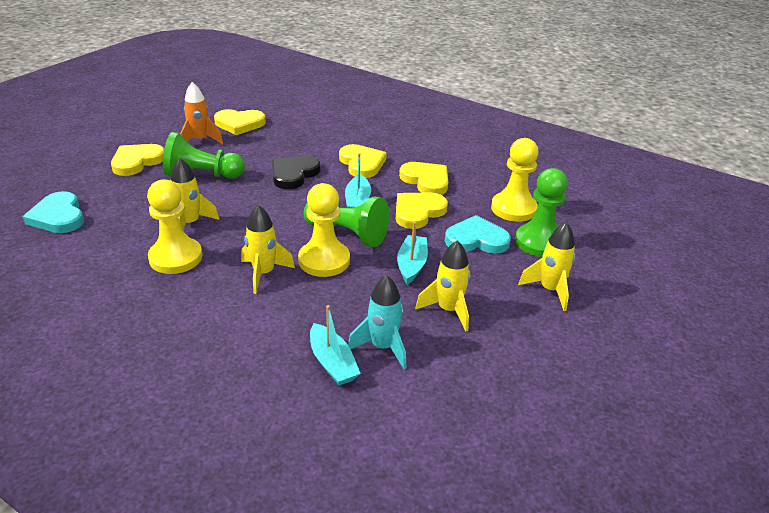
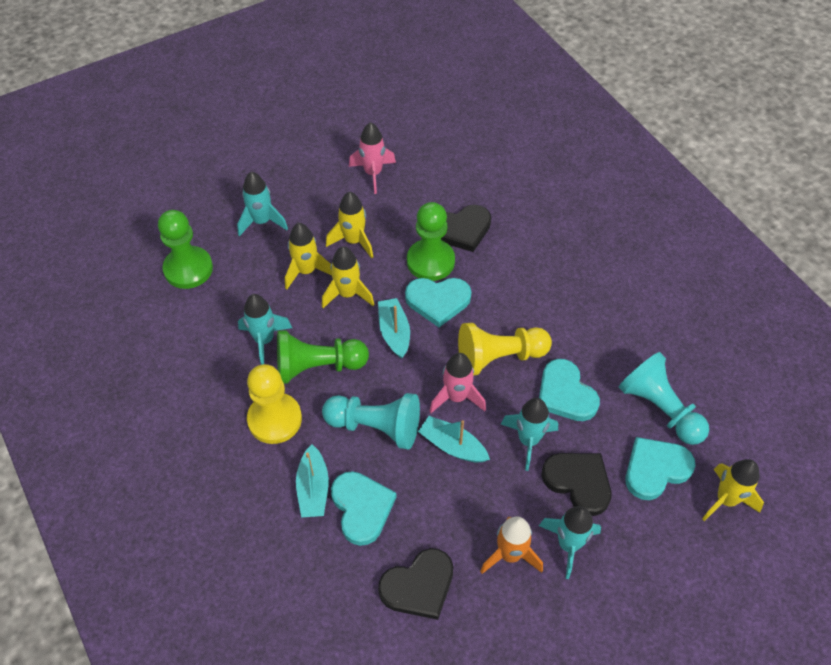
black heart: [272,155,320,189] = 1 -> [378,548,453,620] [441,205,491,252] [541,453,612,516] = 3
pink rocket: none = 0 -> [349,122,396,194] [429,353,486,413] = 2
turquoise heart: [22,191,84,233] [445,215,511,254] = 2 -> [331,471,397,546] [405,278,471,327] [539,359,600,421] [625,437,696,500] = 4
turquoise pawn: none = 0 -> [322,393,420,450] [619,352,709,445] = 2
turquoise rocket: [348,275,406,369] = 1 -> [237,172,288,236] [238,294,292,365] [501,398,558,471] [539,506,601,579] = 4
yellow heart: [111,144,164,176] [214,109,266,135] [339,144,387,178] [396,193,448,229] [399,162,448,195] = 5 -> none = 0
yellow pawn: [147,179,202,274] [298,183,350,277] [491,138,539,222] = 3 -> [247,364,302,444] [458,323,552,376] = 2

